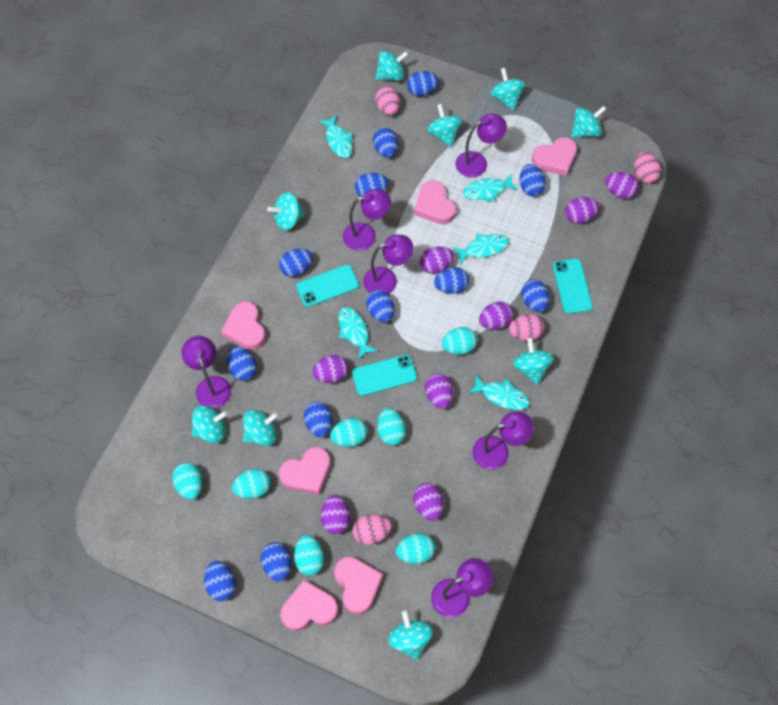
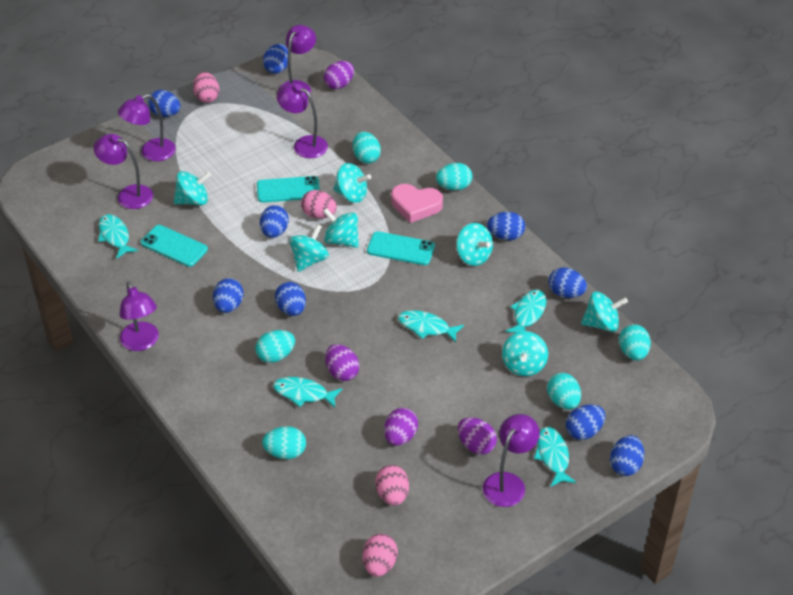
blue egg: [204,561,236,601] [227,346,257,381] [261,542,291,582] [279,248,313,277] [304,402,333,437] [355,173,388,197] [366,290,394,323] [373,128,398,158] [407,71,439,96] [434,267,469,294] [520,164,546,196] [521,279,549,312] = 12 -> [148,90,180,117] [213,278,243,313] [260,205,289,238] [263,44,288,74] [275,282,306,316] [487,212,525,240] [549,267,587,298] [566,404,605,440] [610,435,644,476] = 9
pink heart: [221,301,266,350] [279,447,331,495] [280,580,338,631] [334,557,383,615] [414,181,456,224] [532,137,577,176] = 6 -> [391,184,443,223] = 1
purple egg: [312,355,349,383] [321,495,350,534] [413,483,443,521] [420,246,454,274] [425,374,453,409] [479,302,513,330] [565,197,599,224] [605,172,639,199] = 8 -> [324,61,354,89] [325,344,359,381] [384,408,418,445] [458,417,497,455] = 4
turquoise egg: [172,463,203,499] [232,469,271,499] [294,535,324,576] [330,418,368,447] [377,408,406,445] [396,533,435,564] [441,327,477,355] = 7 -> [255,330,295,363] [262,426,306,459] [353,132,381,163] [436,163,473,190] [547,373,581,409] [619,324,651,360] = 6
turquoise spinning top: [191,405,228,443] [243,410,278,446] [267,192,306,230] [375,50,408,81] [388,611,433,660] [427,104,462,147] [491,68,525,111] [513,337,554,384] [571,106,606,138] = 9 -> [174,171,211,205] [289,224,329,272] [323,208,359,248] [333,163,371,203] [456,223,493,266] [502,331,548,376] [581,292,628,332] = 7

